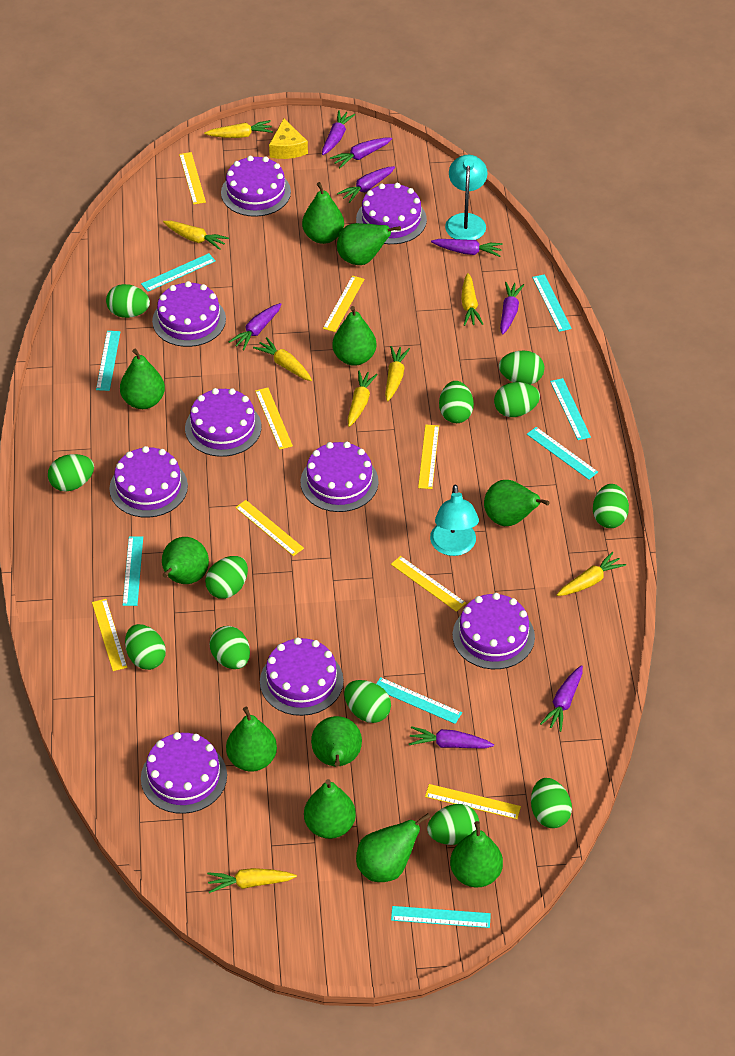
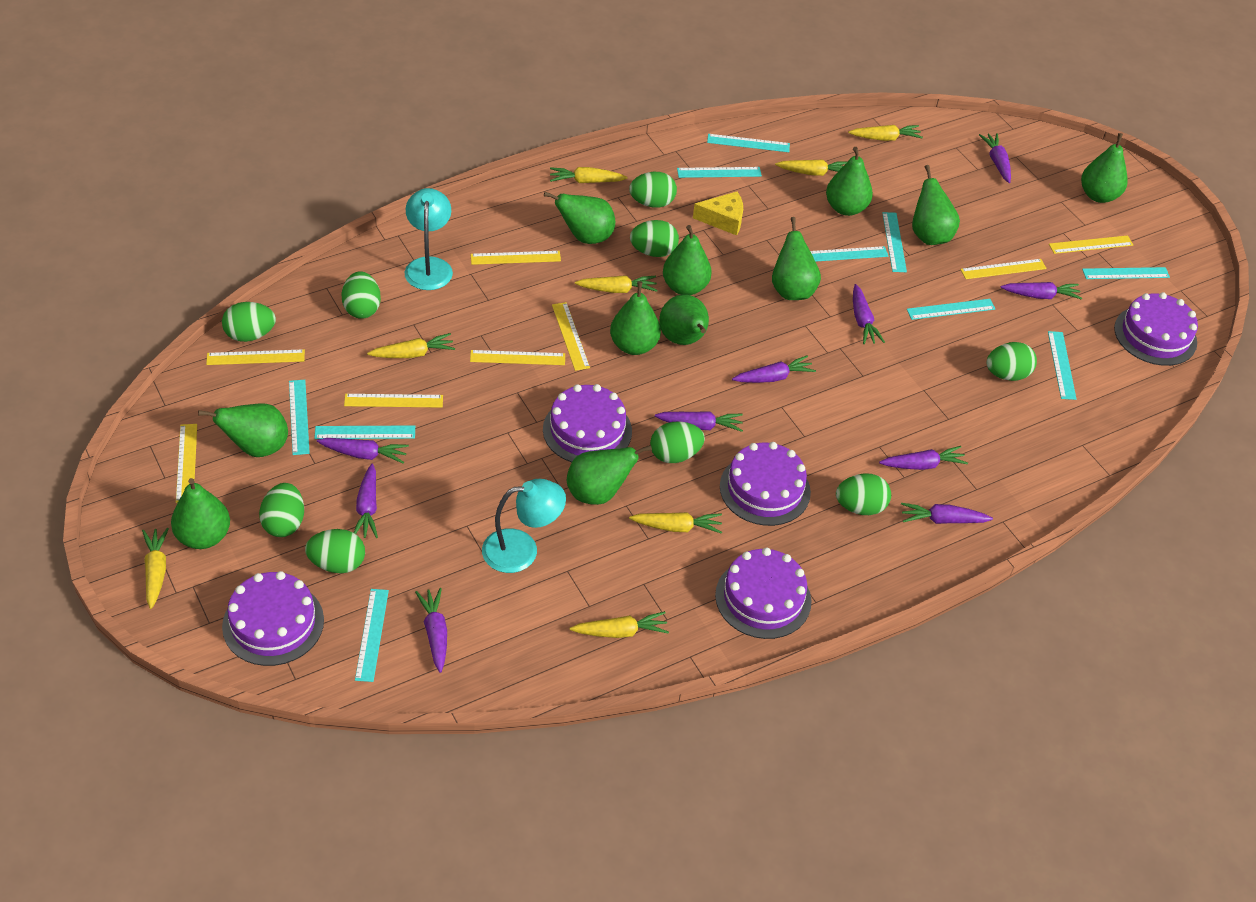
green egg: [48,454,94,492] [106,284,150,318] [125,624,166,670] [205,556,248,599] [210,626,250,669] [344,680,391,723] [427,804,479,845] [439,381,474,423] [494,382,540,417] [499,350,544,384] [531,778,572,828] [593,484,629,528] = 12 -> [222,302,276,342] [259,483,304,537] [305,529,365,573] [341,271,381,319] [629,172,677,208] [630,220,679,257] [650,421,705,463] [836,473,891,515] [987,342,1037,381] = 9
purple cake: [109,446,188,518] [141,732,227,814] [152,281,226,347] [185,388,261,457] [221,156,291,217] [260,637,343,716] [300,442,379,512] [356,183,427,244] [453,593,535,669] = 9 -> [222,571,324,666] [543,384,632,462] [715,548,811,639] [720,442,811,526] [1114,292,1198,366] = 5
purple carrot: [228,303,282,350] [322,110,355,155] [330,138,392,168] [337,166,395,203] [409,726,494,749] [431,239,503,257] [500,282,524,335] [540,665,583,732] = 8 -> [317,438,409,464] [354,464,378,538] [415,588,447,673] [655,411,743,432] [732,355,816,383] [853,284,885,344] [879,446,968,470] [901,503,993,524] [979,133,1011,183] [1001,282,1082,300] = 10
turquoise ruler: [96,331,120,391] [123,536,143,606] [141,253,216,292] [376,677,462,724] [391,906,491,928] [527,427,598,480] [532,274,572,332] [550,378,591,440] = 8 -> [289,380,310,455] [314,426,415,439] [355,589,389,682] [677,167,762,178] [707,134,790,152] [810,246,888,262] [882,212,907,272] [907,299,995,320] [1048,331,1076,400] [1082,267,1170,279] = 10

